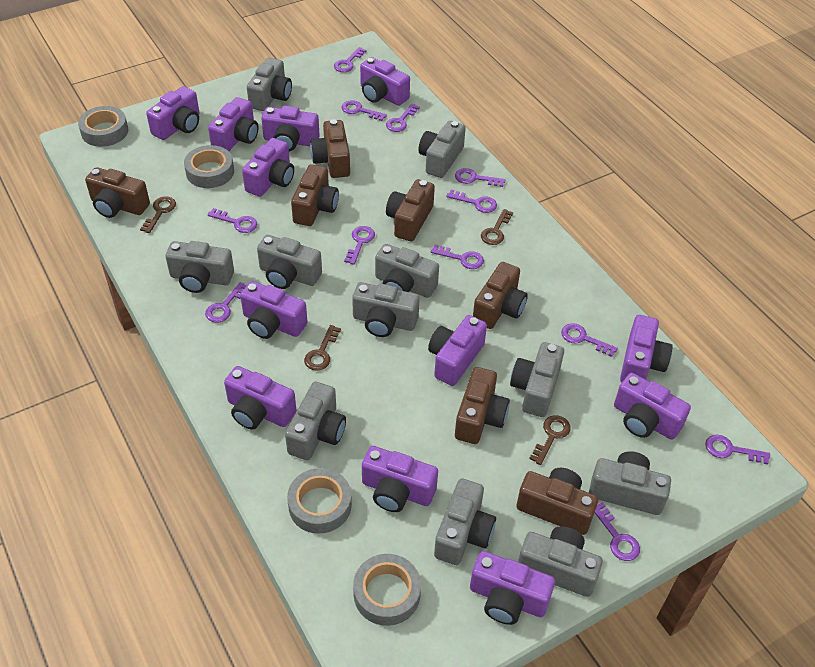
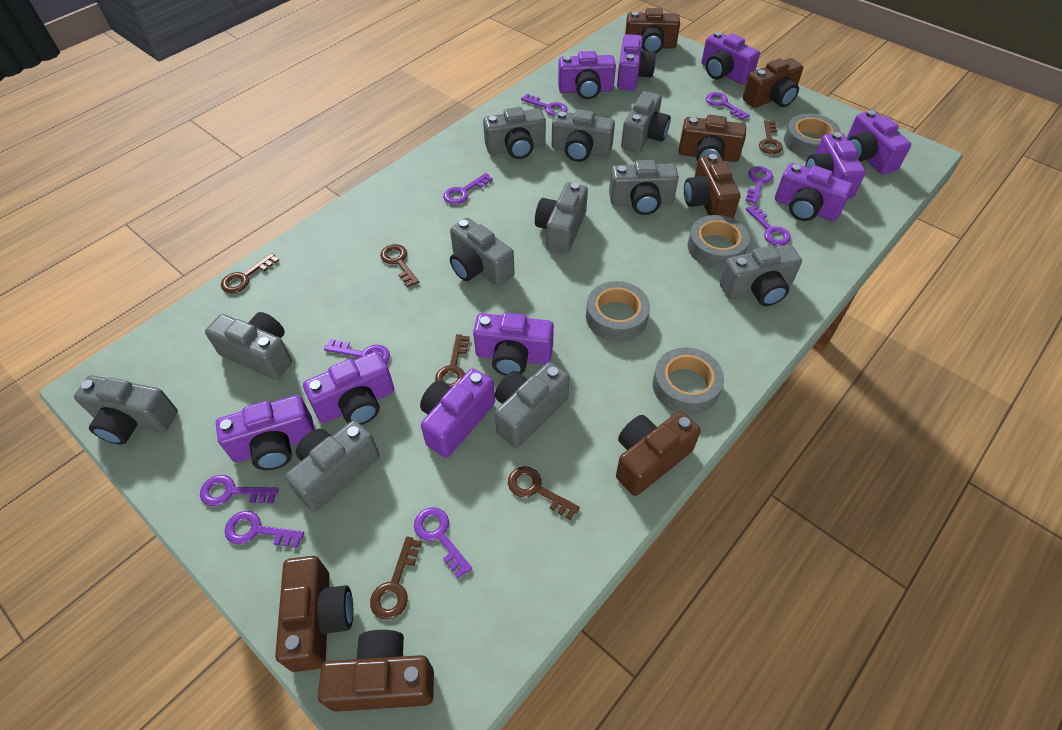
brown key: [140,197,176,233] [304,325,341,371] [481,209,513,245] [529,415,571,465] = 4 -> [221,253,279,293] [370,536,422,620] [380,244,419,287] [435,334,470,387] [508,466,580,520] [759,120,783,154] = 6
purple camera: [146,86,199,140] [208,97,259,151] [224,366,296,430] [240,281,308,339] [242,138,294,197] [261,106,320,151] [360,57,410,106] [362,446,438,512] [428,315,487,386] [470,551,555,625] [614,373,691,440] [620,315,673,382] = 12 -> [216,395,315,470] [303,351,394,425] [420,368,495,458] [473,313,554,376] [558,51,616,99] [617,34,656,90] [701,32,760,84] [775,163,853,221] [805,132,866,199] [847,110,911,174] = 10
purple key: [205,282,247,323] [207,208,257,233] [334,47,366,72] [341,100,387,121] [344,226,375,265] [386,104,420,132] [431,244,484,269] [447,190,497,213] [455,168,505,187] [561,323,618,357] [595,502,640,561] [705,435,770,464] = 12 -> [200,475,279,506] [225,511,304,548] [324,339,390,364] [414,507,472,578] [443,173,493,205] [521,94,567,116] [706,92,750,120] [745,166,773,204] [746,205,791,246] = 9

